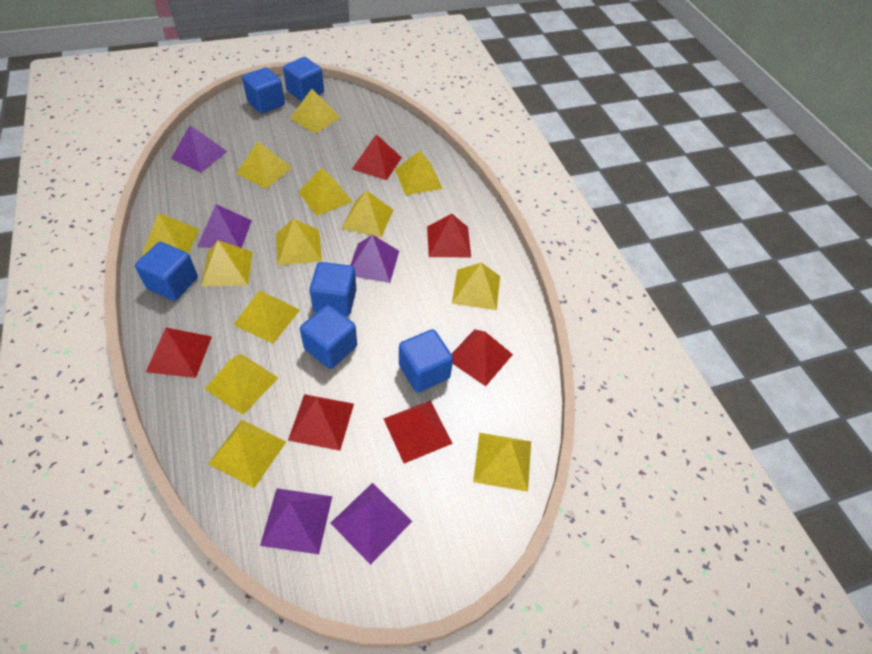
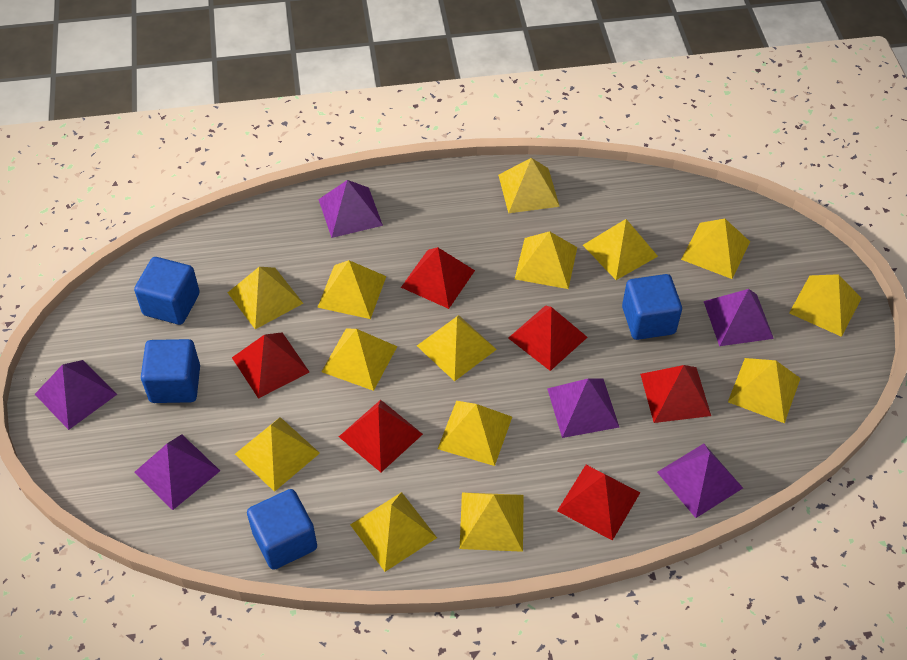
blue cube: [135,242,198,301] [242,67,285,114] [283,57,324,102] [300,305,357,369] [309,262,356,316] [399,329,453,393] = 6 -> [134,257,200,325] [141,339,200,403] [247,489,317,570] [622,274,682,340] = 4
purple pyramid: [171,125,227,172] [197,204,252,248] [260,488,332,554] [331,483,412,565] [351,235,399,283] = 5 -> [35,360,117,430] [134,434,220,510] [318,180,383,238] [547,378,620,438] [657,444,743,518] [704,289,774,346] = 6
yellow pyramid: [141,213,199,256] [201,240,252,286] [205,354,278,415] [208,420,286,488] [233,290,300,344] [236,141,292,189] [276,219,322,266] [290,89,341,134] [298,168,353,216] [341,190,393,238] [395,150,443,195] [452,262,500,310] [473,433,531,492] = 13 -> [228,267,303,329] [235,417,320,492] [317,260,386,319] [321,329,397,391] [350,492,437,572] [417,315,497,381] [438,401,512,466] [460,492,524,552] [498,158,560,213] [515,231,577,289] [583,219,658,280] [681,219,750,279] [728,358,801,423] [789,274,861,337] = 14

